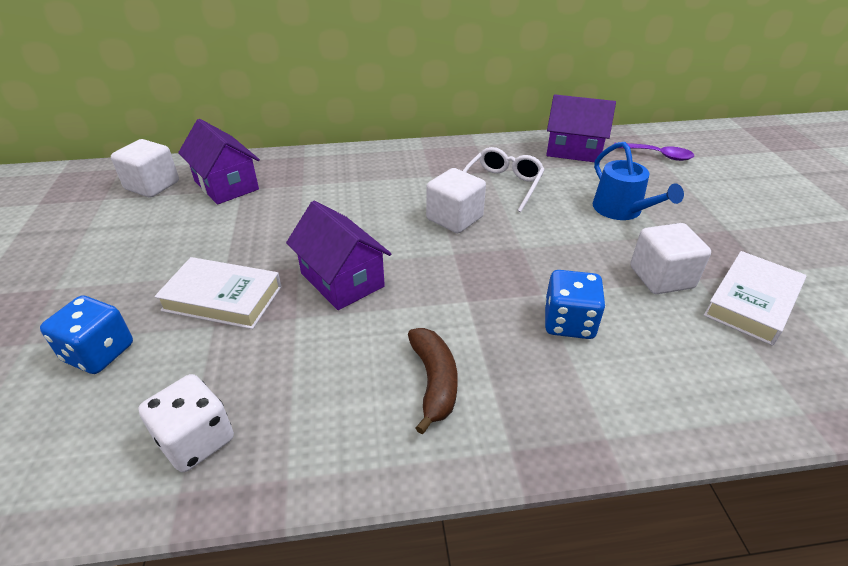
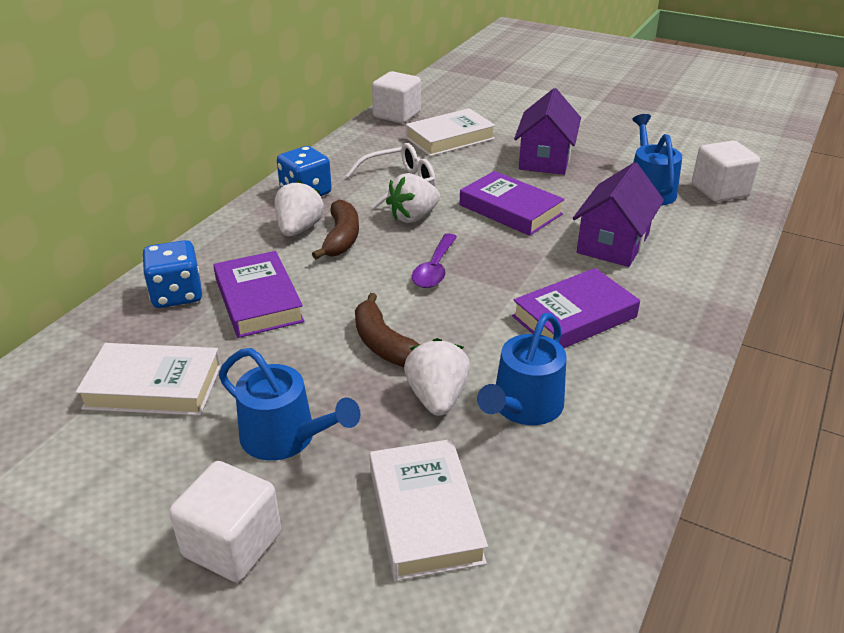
blue watering can: [593,142,684,220] = 1 -> [219,348,361,460] [477,313,567,425] [632,114,682,206] = 3
brown banana: [408,328,458,434] = 1 -> [312,200,359,259] [355,293,420,367] = 2
purple book: none = 0 -> [213,251,305,338] [460,171,565,236] [512,268,640,348] = 3
purple house: [178,119,260,205] [286,201,391,310] [546,94,616,162] = 3 -> [514,88,581,175] [573,162,664,267] = 2
white book: [154,257,282,329] [704,251,806,346] = 2 -> [76,343,221,416] [370,439,488,581] [406,108,496,156] = 3
white dice: [138,374,234,472] = 1 -> none = 0
white strawberry: none = 0 -> [275,180,324,236] [386,173,440,223] [404,338,470,416] = 3

